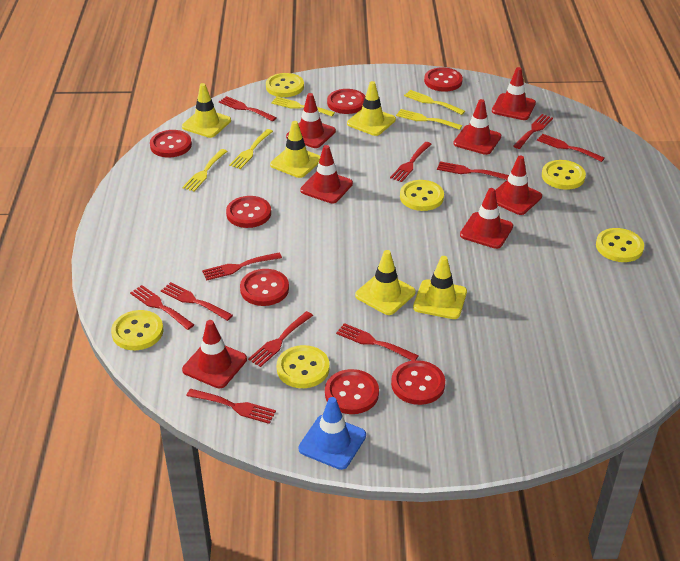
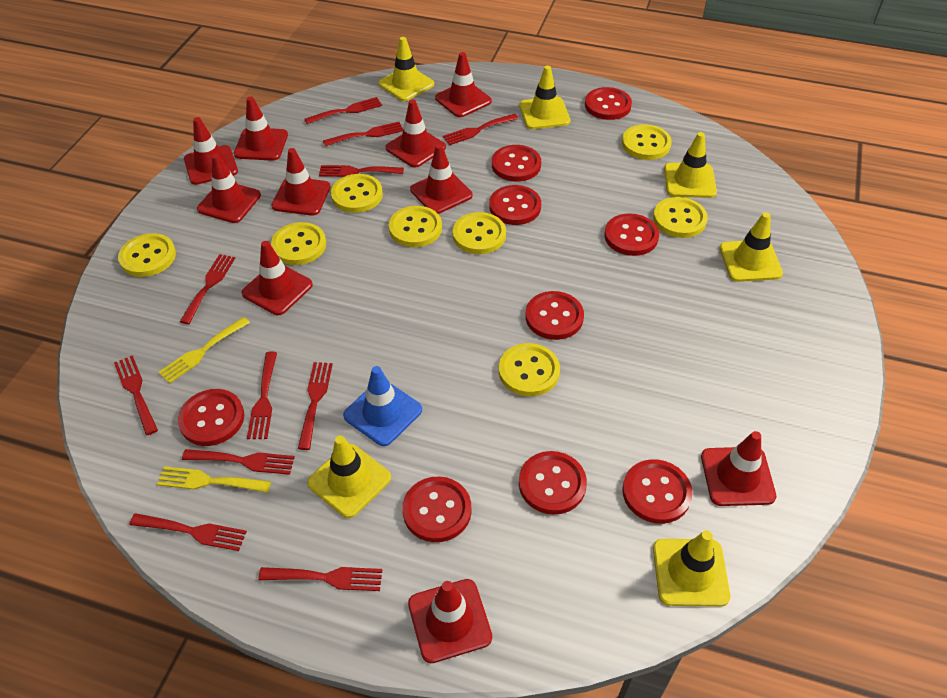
red button: [150,130,192,158] [226,196,271,228] [240,269,289,306] [325,369,379,414] [327,89,365,114] [391,360,445,405] [424,67,463,92] = 7 -> [178,389,244,446] [402,476,472,542] [489,185,541,225] [492,145,541,182] [519,451,587,515] [525,291,584,340] [585,87,632,120] [604,213,659,256] [622,459,693,524] = 9
red traffic cone: [182,320,247,388] [286,93,336,148] [300,145,353,203] [453,99,501,155] [460,188,513,249] [492,67,536,120] [495,155,542,215] = 7 -> [184,117,238,185] [197,154,261,223] [234,96,288,161] [241,241,313,315] [272,148,331,216] [385,99,446,168] [408,579,492,663] [410,144,473,214] [435,52,492,117] [701,431,776,506] = 10
yellow button: [111,310,164,350] [266,73,304,97] [276,345,330,388] [400,180,444,211] [542,160,586,190] [596,228,644,262] = 6 -> [118,233,176,277] [271,222,326,265] [331,174,383,213] [389,206,442,247] [452,212,506,254] [499,343,560,396] [622,124,672,160] [653,197,708,238] = 8
yellow fork: [182,149,227,191] [229,129,273,169] [271,97,335,116] [396,109,462,130] [404,90,465,115] = 5 -> [157,466,271,493] [158,317,250,383] = 2
yellow traffic cone: [182,83,231,138] [270,121,321,178] [347,81,396,136] [355,250,416,315] [413,256,467,319] = 5 -> [307,436,391,518] [378,37,434,101] [519,66,570,129] [653,530,730,607] [664,132,717,198] [720,212,783,282] = 6

